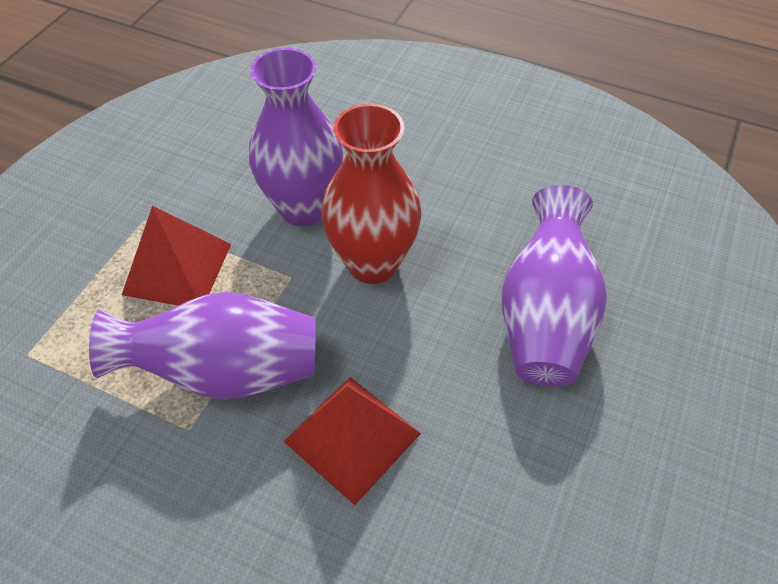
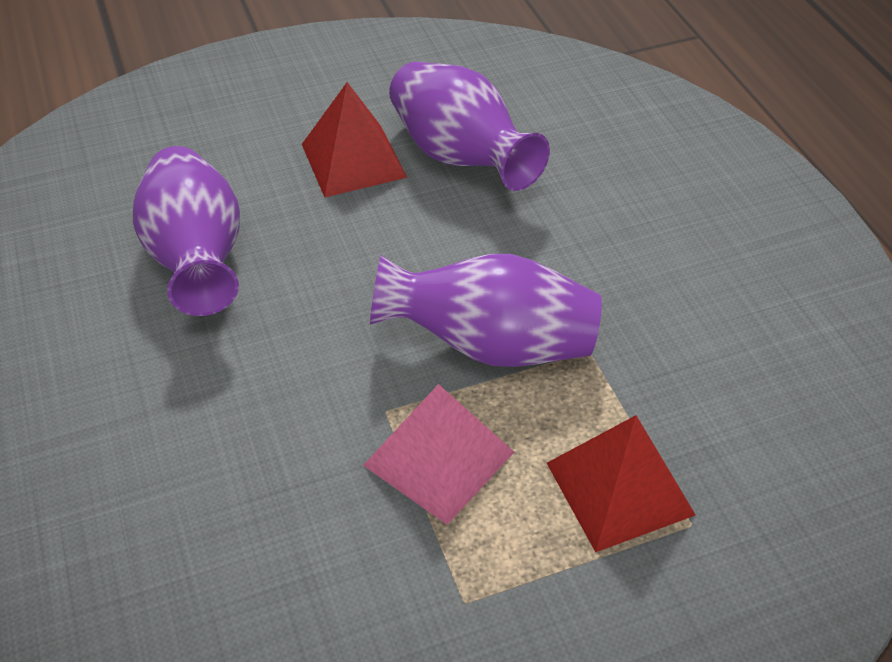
pink pyramid: none = 0 -> [363,384,514,525] = 1
red vase: [322,103,422,284] = 1 -> none = 0

